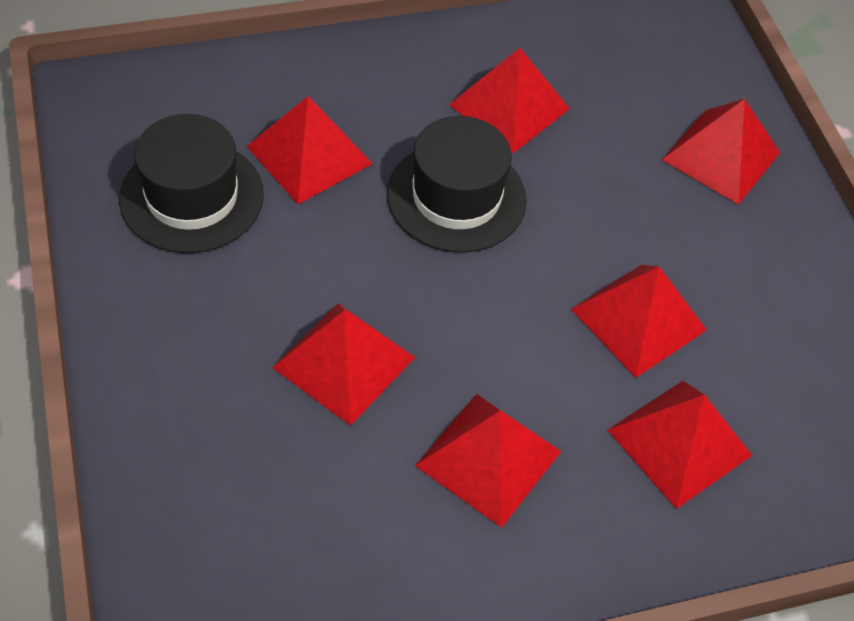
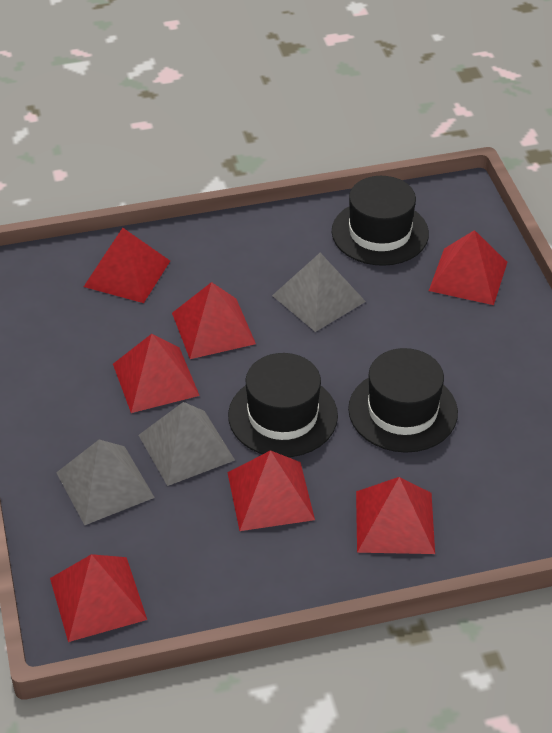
black hat: [119,114,264,253] [387,116,527,253] = 2 -> [228,353,338,457] [332,176,429,266] [348,348,458,453] = 3
grey pyramid: none = 0 -> [56,440,155,525] [139,402,235,486] [272,253,366,332] = 3

